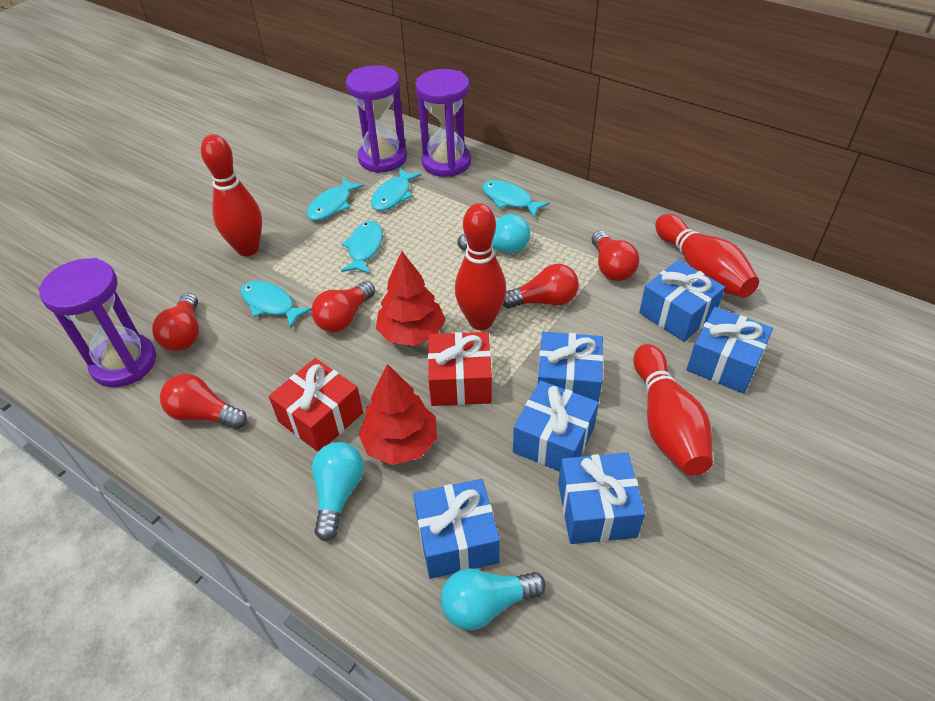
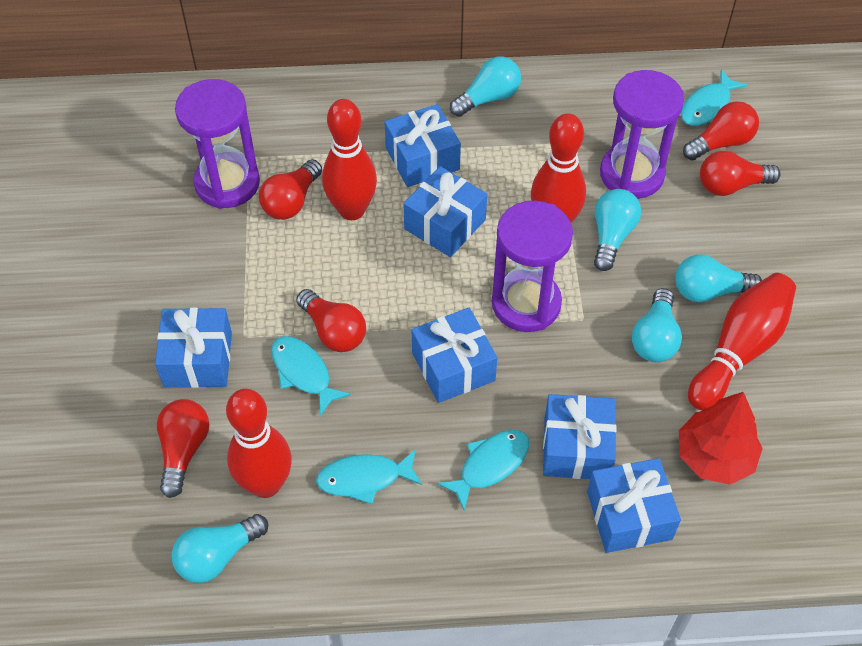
red gift: [269,358,363,452] [428,332,492,406] = 2 -> none = 0
red tree: [358,364,437,465] [376,251,445,346] = 2 -> [679,392,763,485] = 1
turquoise fish: [241,281,312,329] [307,178,364,221] [341,221,383,274] [371,168,422,211] [482,180,550,218] = 5 -> [271,336,351,416] [316,449,422,504] [437,430,529,510] [681,70,747,126] = 4
turquoise light bulb: [312,442,364,541] [441,568,546,630] [457,214,530,253] = 3 -> [172,514,268,583] [450,57,521,117] [594,189,641,271] [632,288,682,362] [675,254,762,302] = 5

